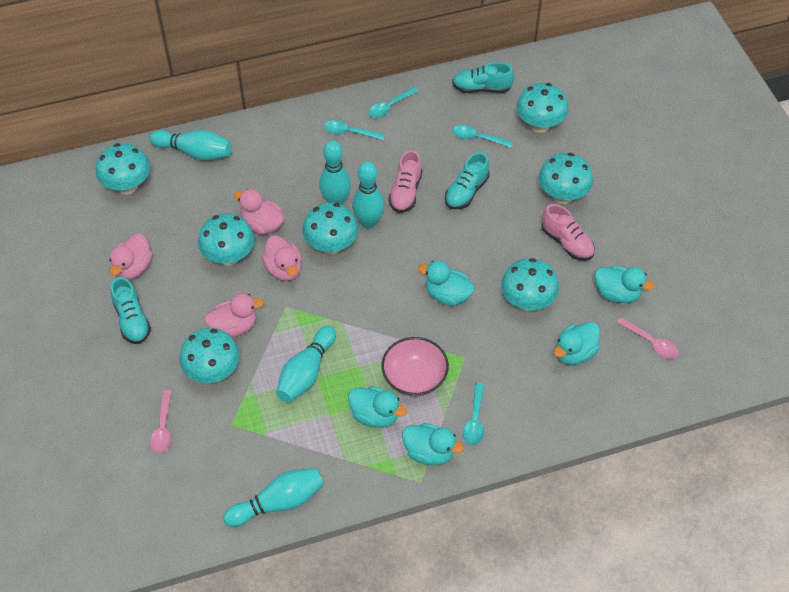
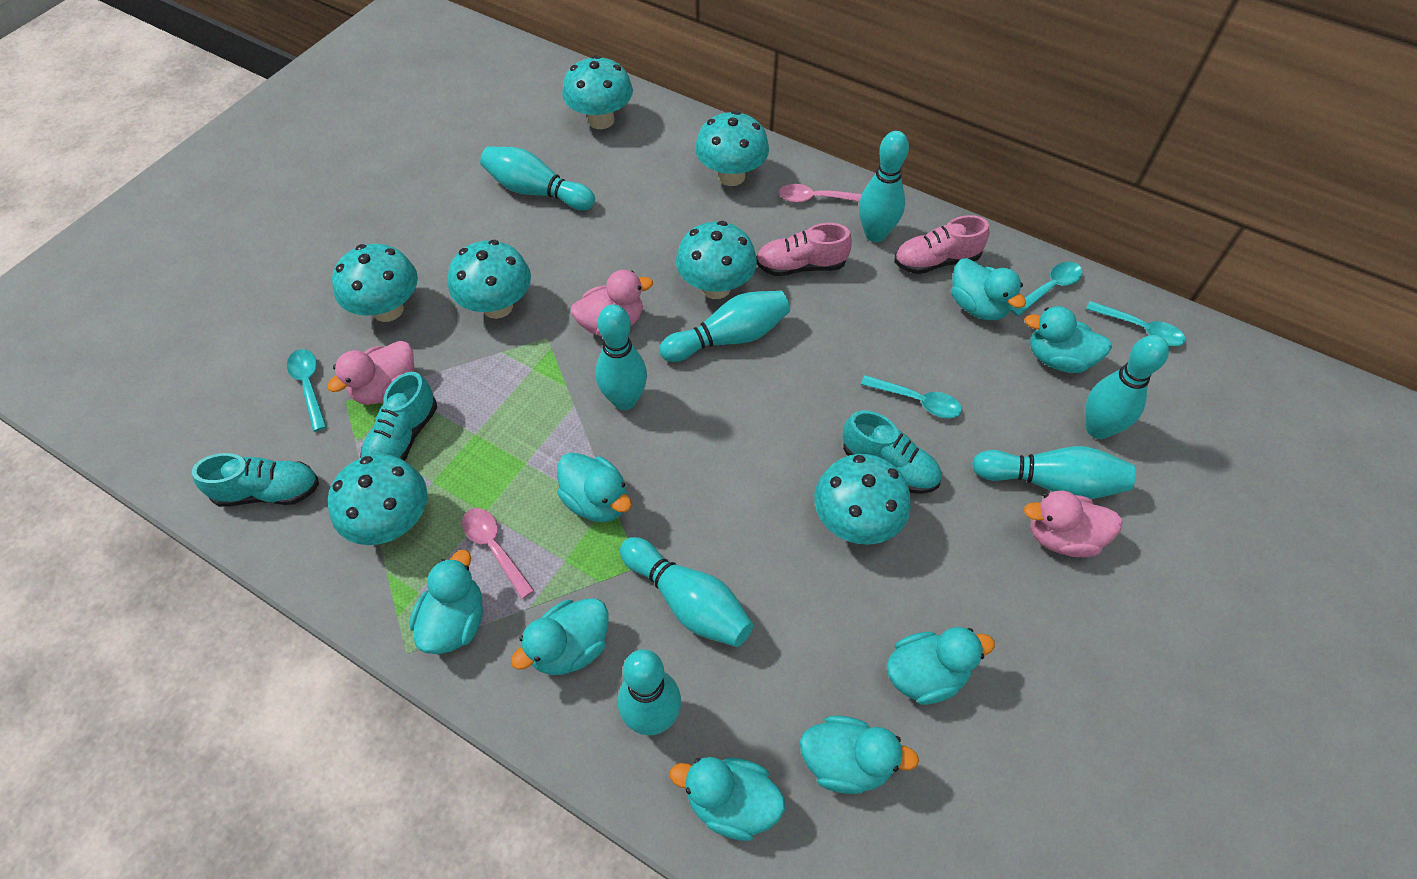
pink bowl: [381,337,449,397] = 1 -> none = 0
pink duck: [109,234,152,280] [204,293,264,338] [234,189,284,235] [262,236,302,281] = 4 -> [327,340,414,405] [571,270,653,336] [1024,490,1123,557] = 3
turquoise bowling pin: [149,130,232,161] [223,468,324,527] [276,326,336,402] [319,140,351,205] [352,162,384,229] = 5 -> [480,146,595,211] [596,304,647,410] [618,649,681,735] [620,537,753,647] [659,291,790,362] [859,131,909,242] [972,446,1135,499] [1085,335,1169,439] = 8
turquoise duck: [348,386,407,428] [402,423,464,465] [418,260,475,306] [554,322,600,365] [595,266,654,303] = 5 -> [409,550,483,654] [511,599,608,675] [557,452,632,522] [670,757,785,841] [800,716,919,794] [887,627,995,705] [951,258,1026,320] [1024,306,1112,373] = 8

